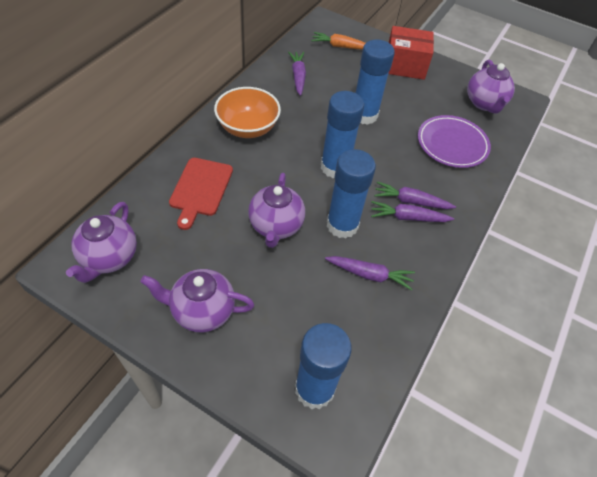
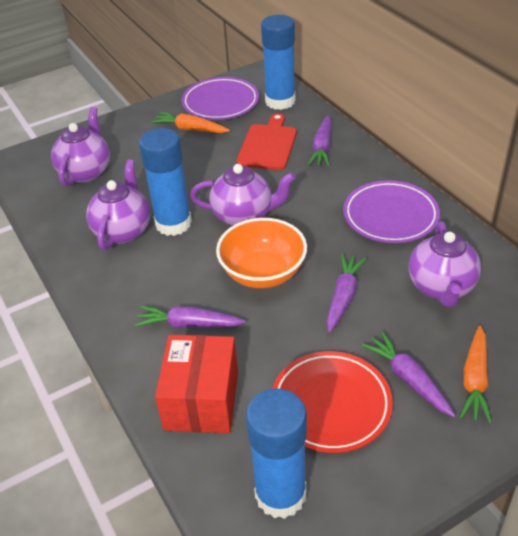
blue glue stick: [295,323,352,409] [321,91,364,178] [327,149,376,239] [356,40,395,125] = 4 -> [139,128,192,236] [246,388,307,519] [261,15,296,110] = 3
orange carrot: [311,32,366,50] = 1 -> [151,112,230,133] [460,326,492,424] = 2
purple plate: [418,115,491,168] = 1 -> [181,77,259,120] [343,180,440,243] = 2
red plate: none = 0 -> [272,351,393,453] = 1

